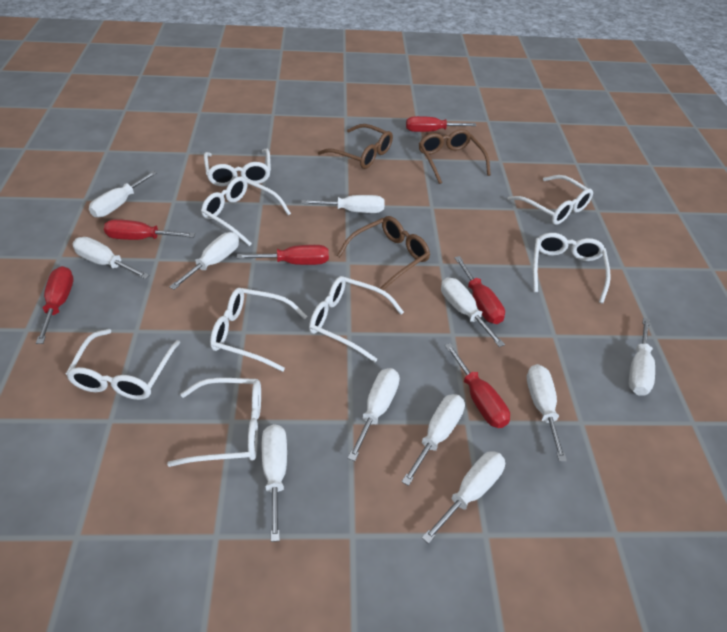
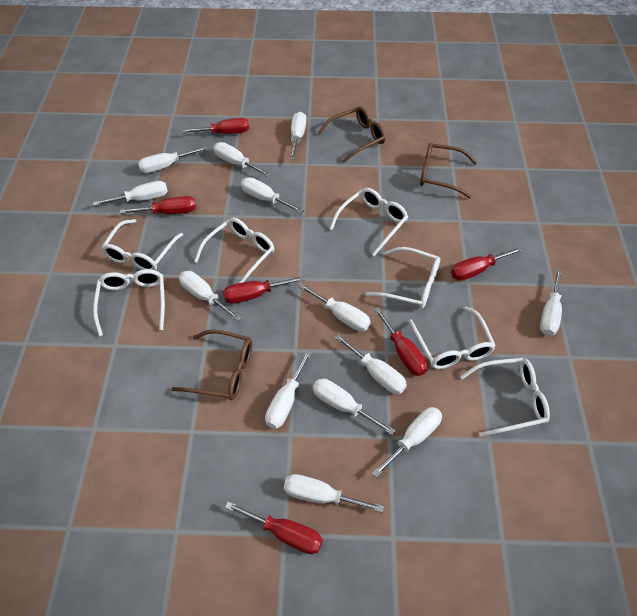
white glasses: [66,329,180,400] [167,378,261,467] [201,176,291,246] [204,149,271,186] [210,288,307,372] [309,276,404,362] [508,175,593,225] [533,233,611,303] = 8 -> [93,269,165,336] [101,219,183,271] [194,217,274,283] [329,188,408,256] [366,247,440,309] [409,306,496,369] [460,358,550,437] = 7
white screwdriver: [73,237,150,279] [89,171,157,217] [169,232,239,290] [262,424,287,542] [301,195,384,213] [348,368,400,461] [402,394,465,486] [422,451,505,544] [441,277,505,347] [527,364,567,462] [629,318,655,396] = 11 -> [93,181,168,206] [138,146,207,173] [179,271,241,321] [213,142,271,177] [241,177,304,213] [265,350,311,429] [284,474,384,513] [290,112,306,160] [299,284,371,331] [313,379,395,435] [335,334,407,394] [372,407,442,477] [540,269,563,336] = 13

